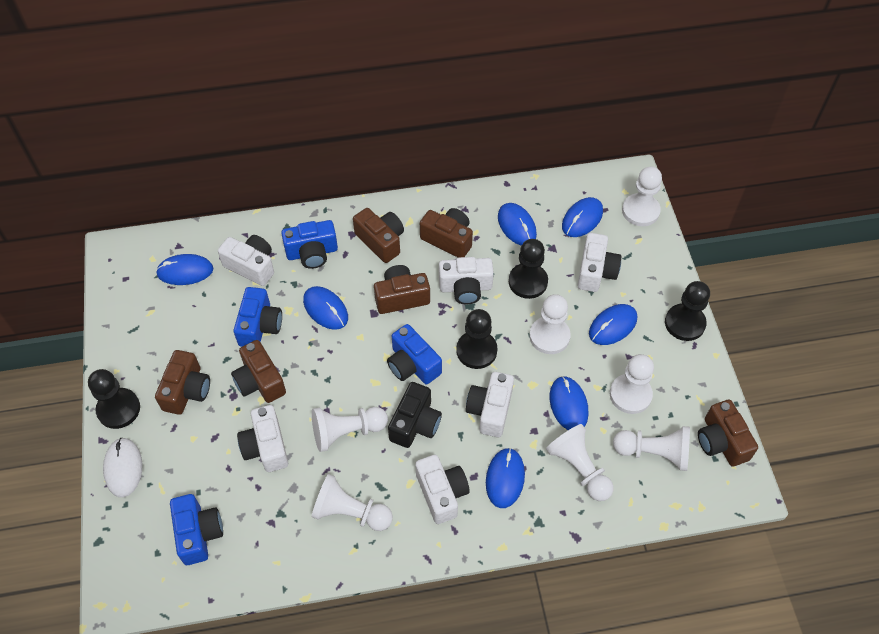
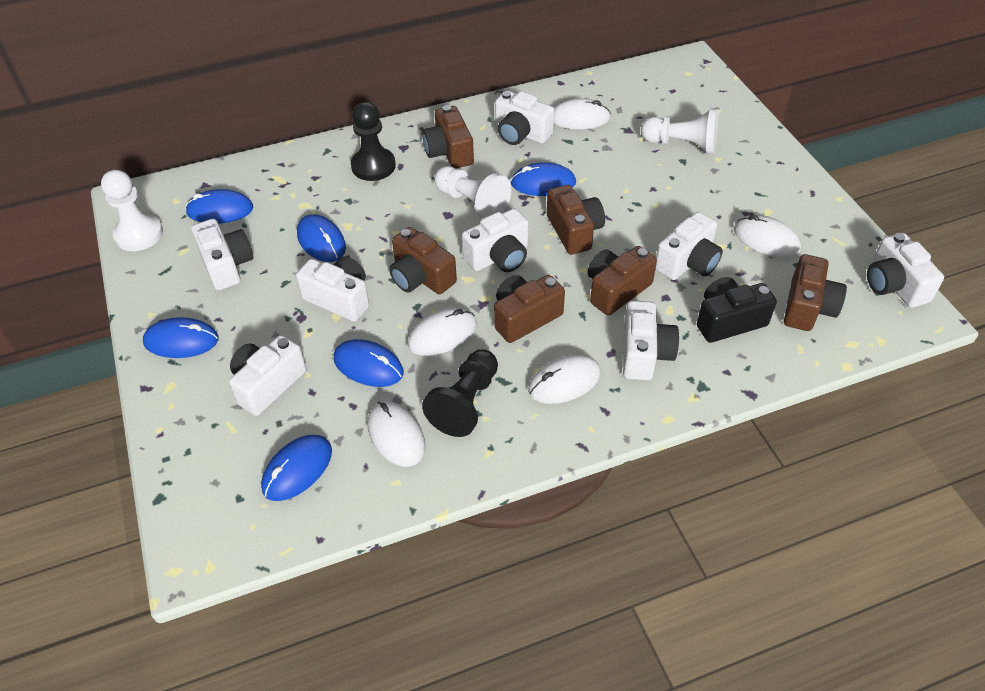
black pawn: [88,369,140,429] [456,309,498,369] [509,239,548,299] [665,281,710,341] = 4 -> [351,102,396,181] [422,349,498,437] = 2
blue camera: [170,494,223,565] [234,287,282,347] [281,220,338,269] [387,324,442,384] = 4 -> none = 0
blue mouse: [156,254,214,285] [303,286,348,330] [486,448,525,508] [498,203,537,246] [550,376,589,430] [562,197,603,237] [589,304,637,345] = 7 -> [143,317,218,358] [185,189,253,224] [261,435,332,501] [297,214,346,262] [334,339,404,387] [510,162,576,196] = 6
white camera: [218,235,274,286] [237,405,288,472] [415,455,470,524] [439,257,494,304] [466,372,514,437] [578,233,621,292] = 6 -> [191,219,253,290] [229,335,306,416] [296,257,369,322] [462,208,529,272] [495,91,554,145] [623,301,679,380] [656,212,723,280] [867,233,944,308] = 8
white mouse: [103,438,143,497] = 1 -> [368,401,425,467] [408,308,477,356] [528,355,601,404] [554,98,611,129] [734,215,801,258] = 5
white pawn: [311,474,393,531] [312,407,388,452] [529,294,571,354] [546,424,613,501] [610,354,654,414] [613,426,690,471] [622,166,662,226] = 7 -> [101,170,163,251] [434,166,511,219] [641,108,718,154] = 3

